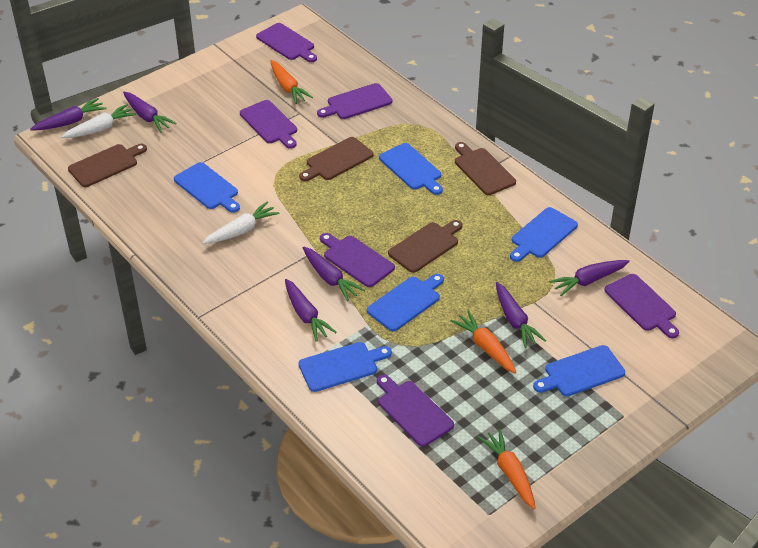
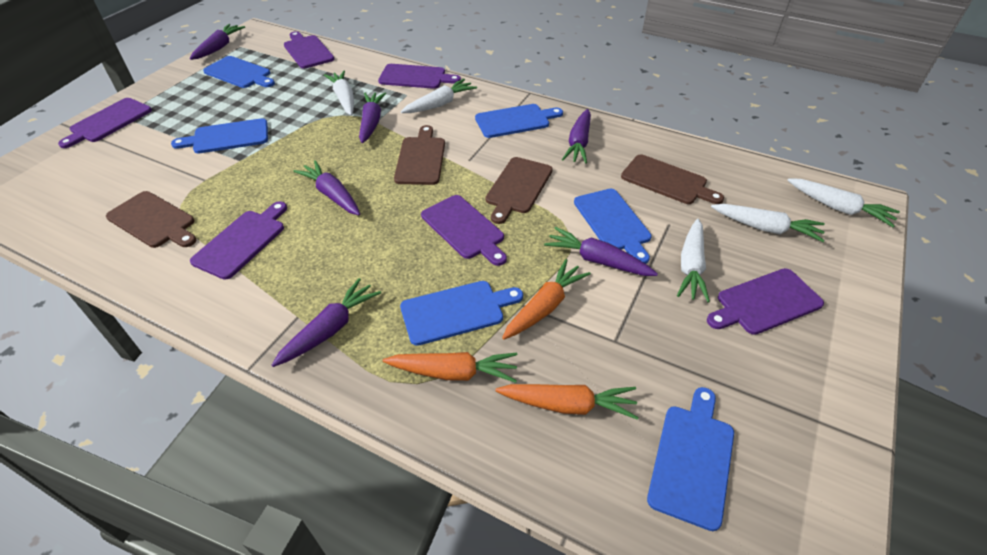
white carrot: [61,104,136,138] [203,202,280,244] = 2 -> [324,71,354,115] [401,79,477,113] [677,219,710,303] [711,204,825,242] [787,178,900,227] = 5

